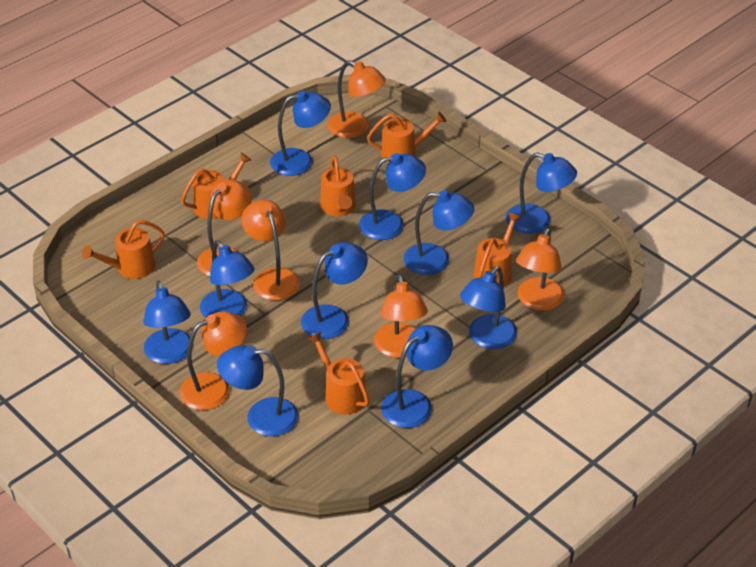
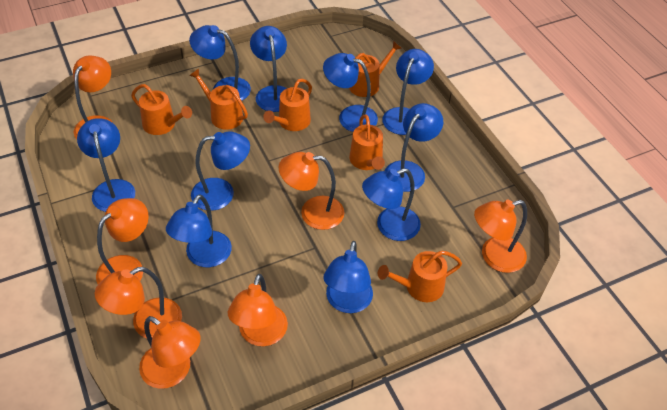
orange lamp: [179,312,247,410] [197,179,252,276] [242,200,300,300] [327,60,386,138] [374,274,428,358] [516,228,564,311] = 6 -> [73,55,114,139] [95,267,182,338] [96,198,149,284] [139,316,201,389] [228,274,288,346] [279,152,344,230] [474,200,527,273] = 7

